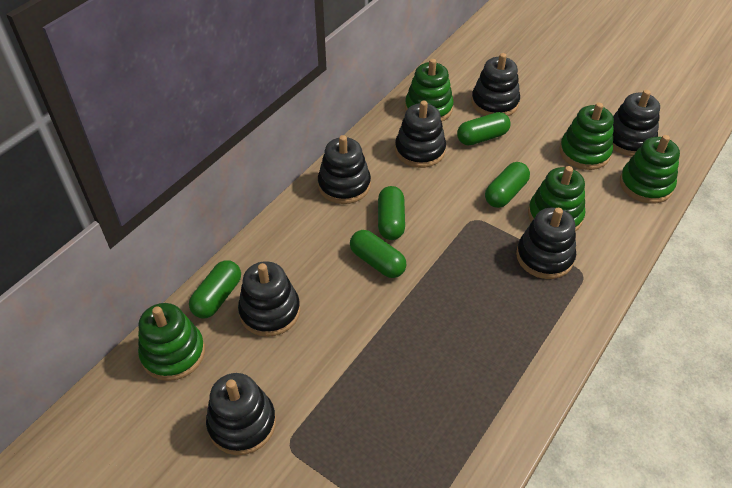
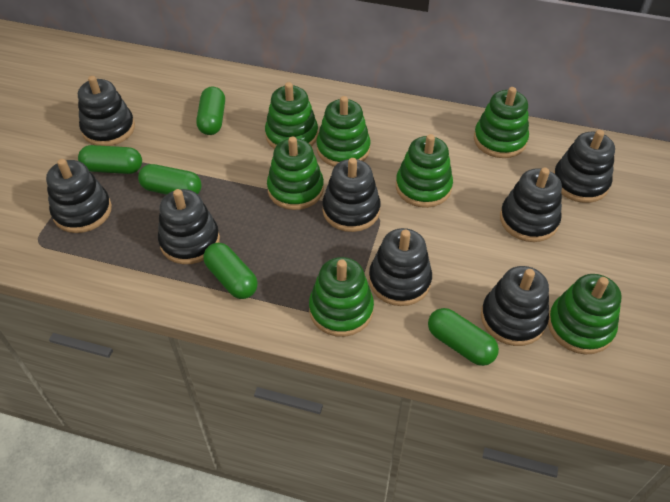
black stacking toy: [206,373,276,455] [238,261,300,337] [318,135,371,204] [395,100,446,168] [471,53,520,116] [516,207,576,279] [613,90,660,156] = 7 -> [46,159,112,233] [78,76,135,146] [158,189,220,264] [322,158,381,232] [369,228,432,306] [481,266,549,346] [500,168,562,242] [553,130,615,203] = 8
green stacking toy: [138,303,205,381] [405,59,454,121] [528,166,585,231] [559,103,614,170] [620,135,680,204] = 5 -> [265,82,318,149] [267,136,324,210] [309,257,374,337] [316,96,370,167] [396,134,453,208] [474,87,529,158] [548,274,622,355] = 7

